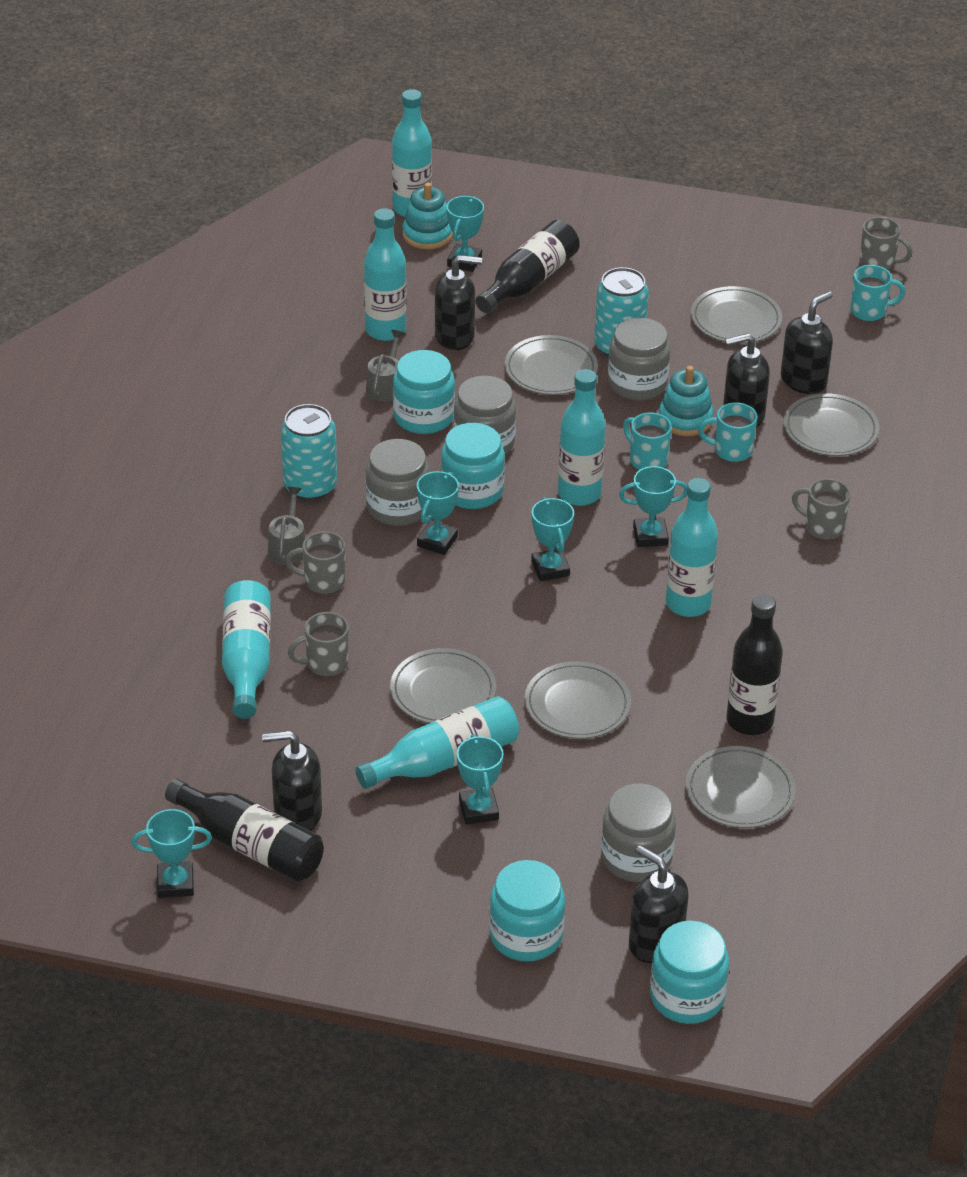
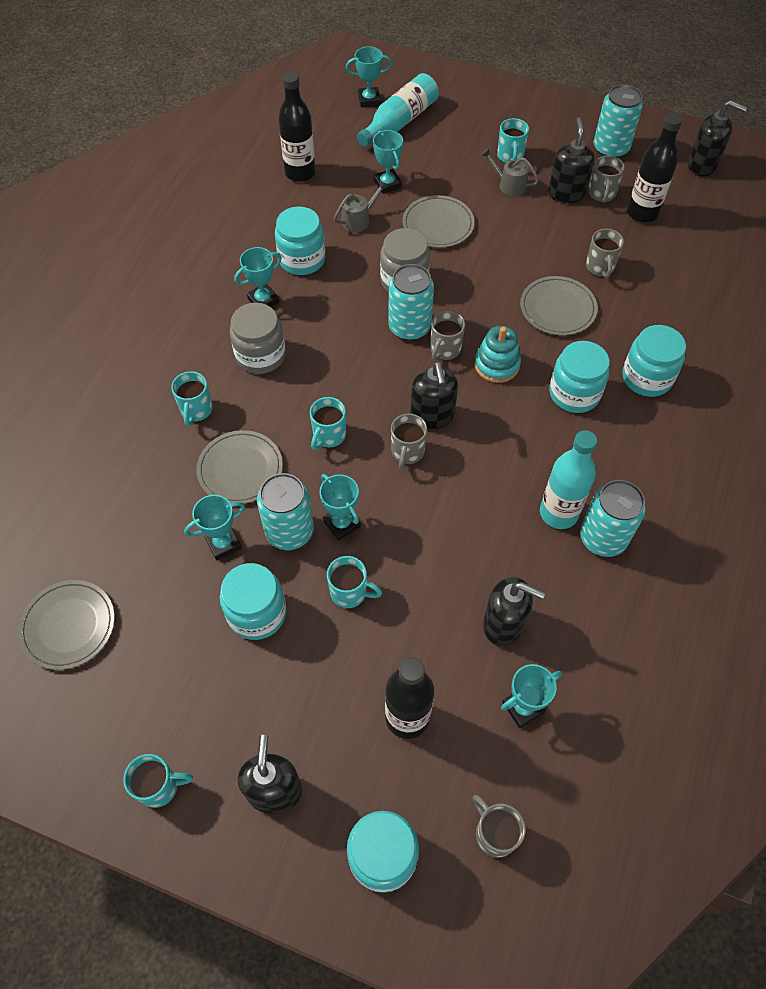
grey jar: [366,439,430,526] [453,376,516,455] [601,784,676,882] [608,318,670,400] = 4 -> [230,303,286,374] [380,228,430,292] = 2
grey mug: [285,531,345,594] [288,612,349,676] [792,478,851,540] [860,217,912,270] = 4 -> [391,414,427,469] [430,311,465,361] [473,795,526,858] [586,228,624,278] [589,156,625,203] = 5
grey plate: [390,648,496,724] [505,335,598,395] [525,661,631,739] [686,746,796,828] [691,286,782,344] [783,393,879,456] = 6 -> [18,580,115,670] [196,430,283,504] [402,195,475,248] [520,276,598,336] = 4
turquoise bottle: [222,580,271,719] [355,696,519,789] [364,208,406,341] [392,89,432,217] [558,369,606,506] [666,478,718,617] = 6 -> [357,73,439,147] [540,430,597,529] = 2
turquoise can: [281,404,337,501] [594,267,649,357] = 2 -> [257,473,314,550] [388,264,434,340] [580,480,646,557] [594,84,643,158] = 4
turquoise jar: [393,350,455,434] [441,423,505,509] [489,860,565,961] [650,920,729,1024] = 4 -> [220,563,286,640] [275,207,325,275] [347,811,419,893] [549,341,610,413] [622,325,686,397] = 5
turquoise mug: [623,412,672,470] [698,403,758,462] [850,265,905,321] = 3 -> [123,754,193,808] [171,371,213,426] [310,397,346,450] [327,556,382,608] [497,118,529,163] = 5
turquoise stacking toy: [402,183,453,249] [659,366,714,436] = 2 -> [474,326,521,383] = 1

